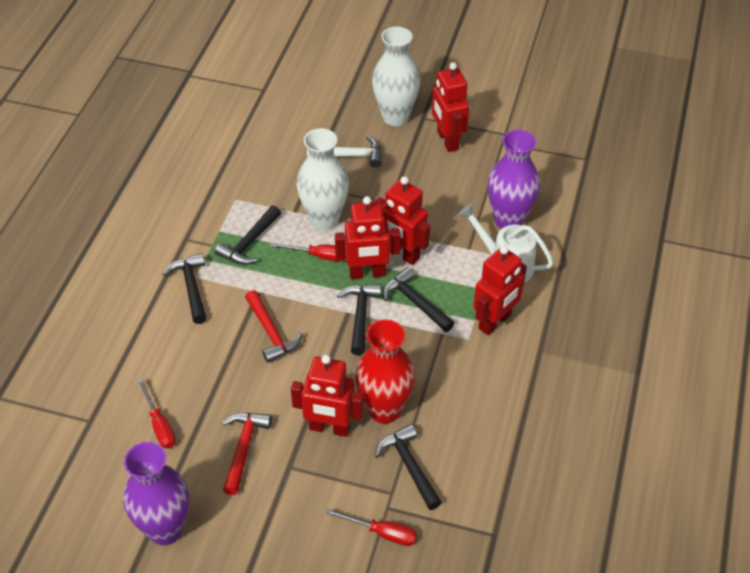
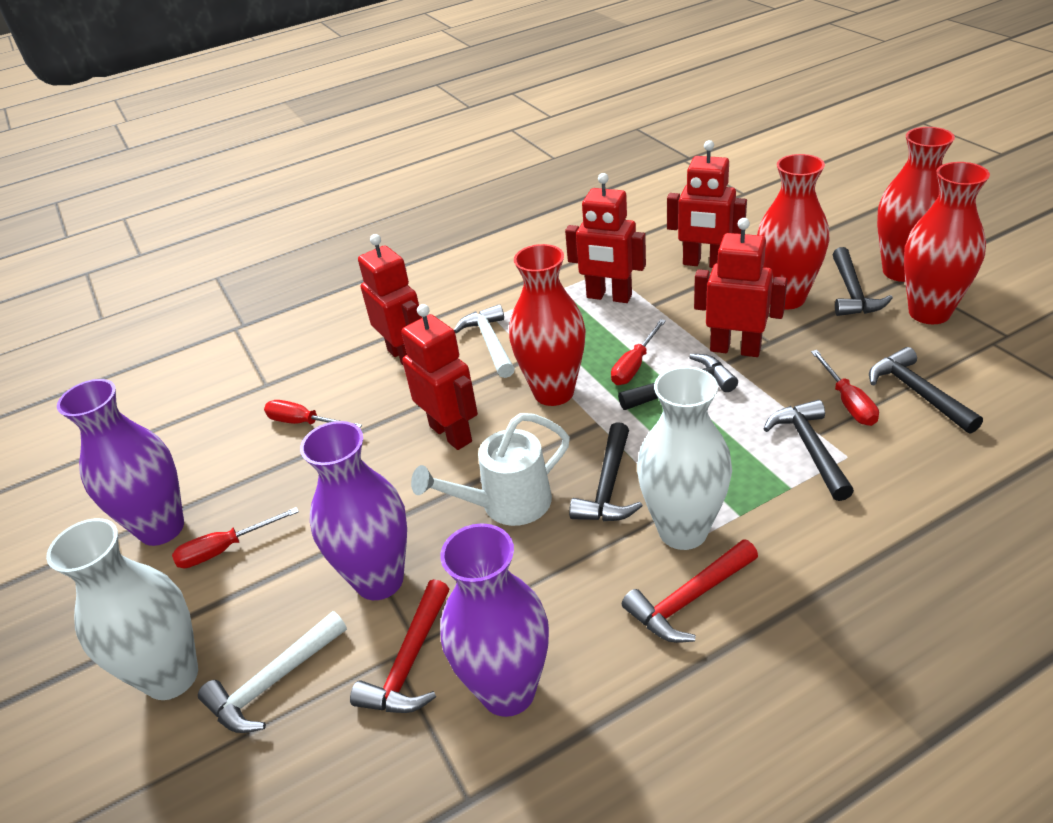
purple vase: [123,442,189,545] [488,130,540,229] = 2 -> [57,379,184,546] [300,421,407,600] [440,523,549,717] = 3
red screwdriver: [138,378,175,449] [270,243,347,262] [326,509,417,546] = 3 -> [172,507,299,568] [264,400,362,428] [611,319,666,385] [811,350,879,426] = 4
red vase: [355,320,415,424] = 1 -> [509,244,586,406] [757,154,829,309] [877,127,955,282] [904,162,990,324] = 4
white hammer: [307,136,382,168] = 1 -> [198,611,347,733] [454,304,515,378] = 2

